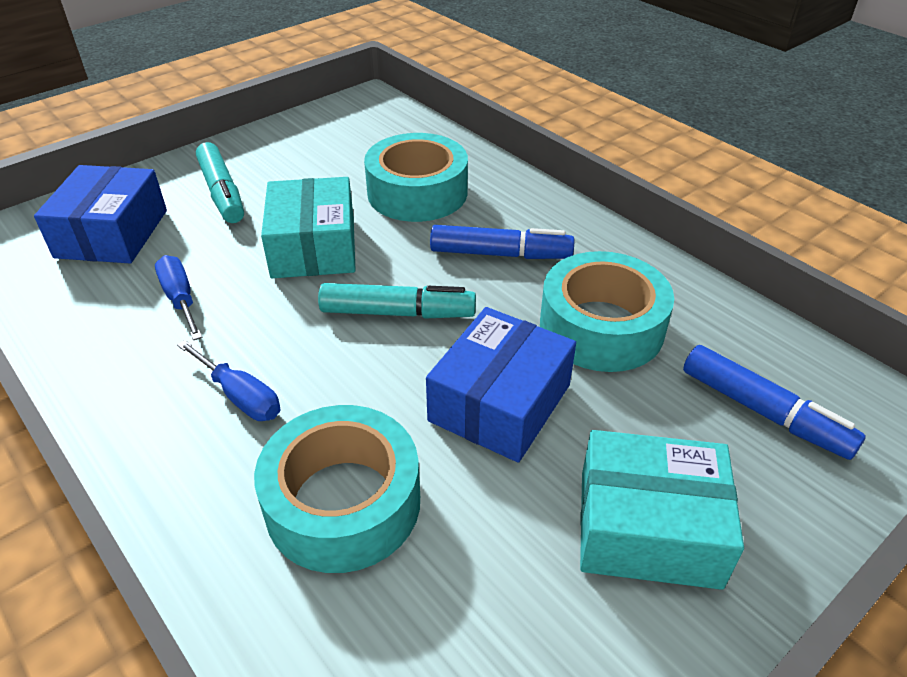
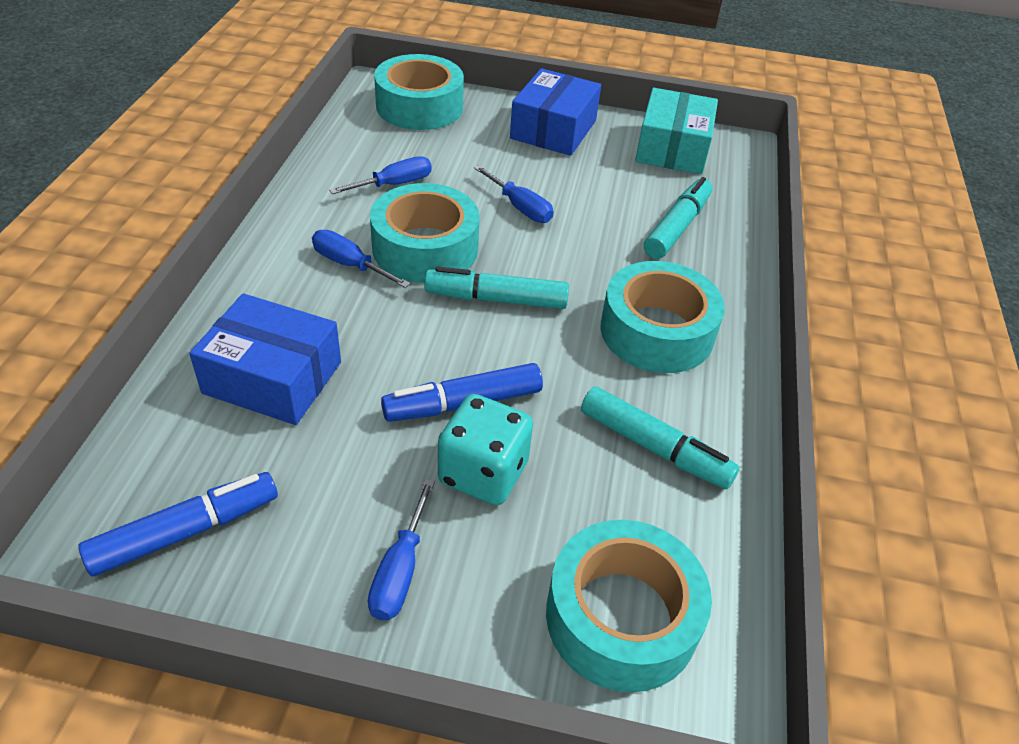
blue screwdriver: [155,255,202,340] [177,340,280,421] = 2 -> [312,230,410,288] [329,156,432,194] [368,479,435,620] [474,165,554,223] = 4
turquoise box: [261,177,356,278] [580,430,744,590] = 2 -> [635,88,718,174] = 1
turquoise dice: none = 0 -> [438,394,533,505] = 1
turquoise marker: [196,142,244,223] [318,283,476,319] = 2 -> [424,266,569,309] [581,386,739,489] [644,177,713,259] = 3
turquoise tape: [254,405,420,573] [364,133,468,222] [540,251,674,372] = 3 -> [370,183,480,283] [374,54,464,130] [546,520,712,692] [600,261,725,373] = 4

